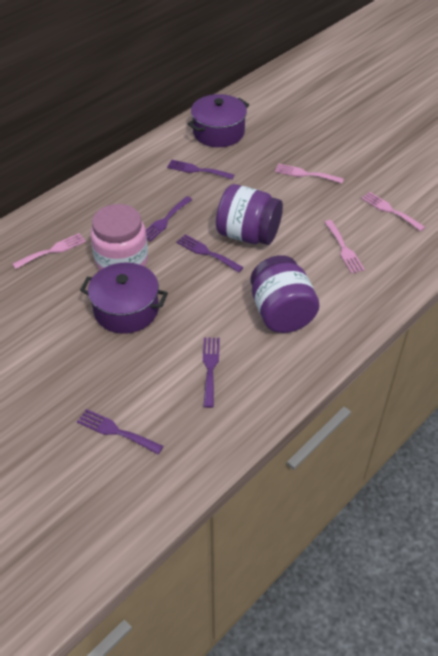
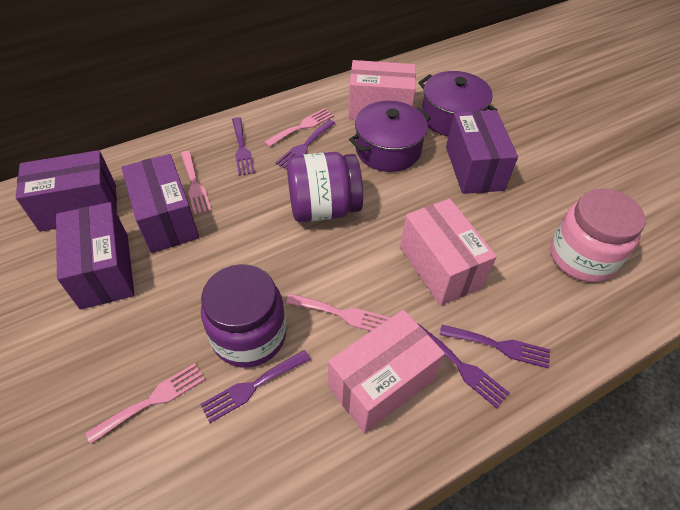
pink box: none = 0 -> [328,310,445,433] [348,60,416,120] [400,199,497,306] = 3
purple box: none = 0 -> [16,150,117,232] [56,202,135,309] [121,154,199,253] [446,110,518,194] = 4

